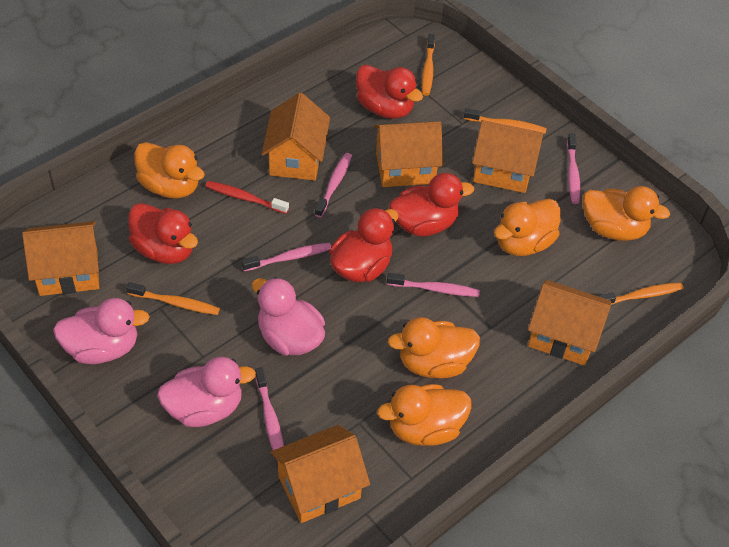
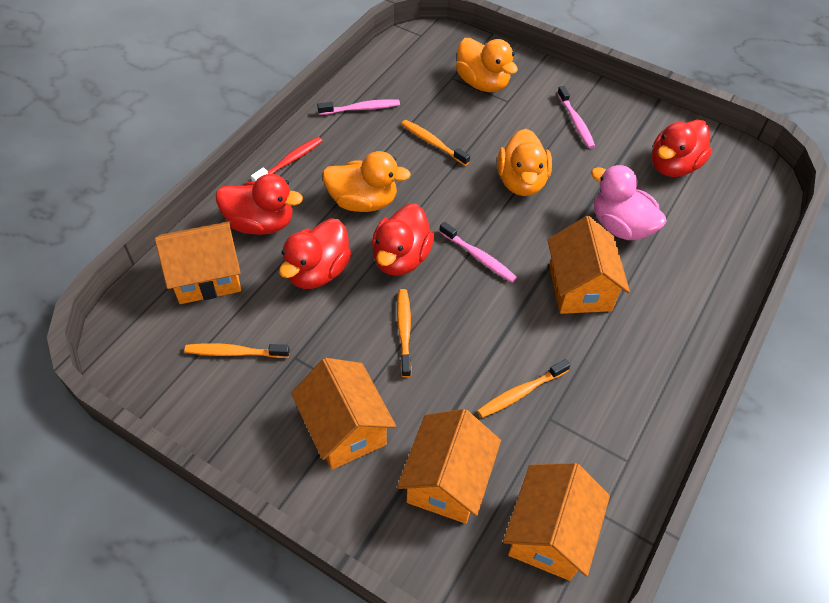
orange duck: [134,142,205,199] [377,384,472,446] [388,317,480,379] [494,199,561,256] [583,186,670,241] = 5 -> [322,151,411,212] [456,38,518,92] [497,129,552,196] = 3
orange house: [22,221,99,296] [262,93,330,181] [271,425,370,523] [373,121,443,187] [472,120,543,193] [528,280,611,366] = 6 -> [155,221,241,304] [291,358,396,470] [397,409,501,524] [503,463,610,581] [548,216,630,314] = 5
pink duck: [53,298,150,364] [157,357,256,427] [252,277,325,356] = 3 -> [591,165,666,240] = 1
pink toothbrush: [242,243,331,271] [255,367,284,460] [315,153,352,217] [387,273,480,297] [567,134,580,204] = 5 -> [317,99,400,115] [439,222,517,282] [557,86,595,149] = 3

